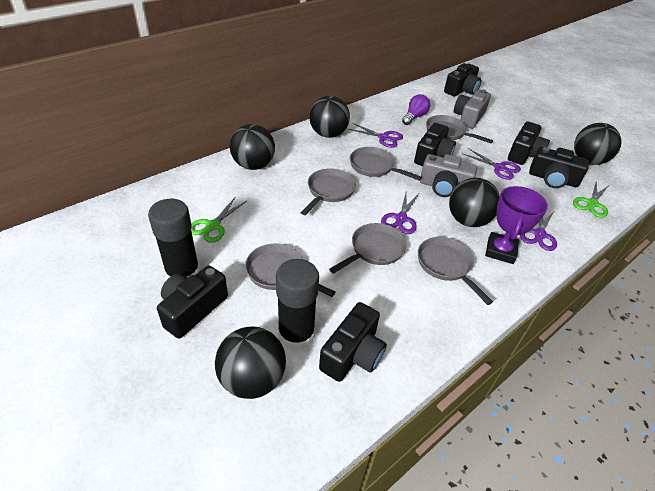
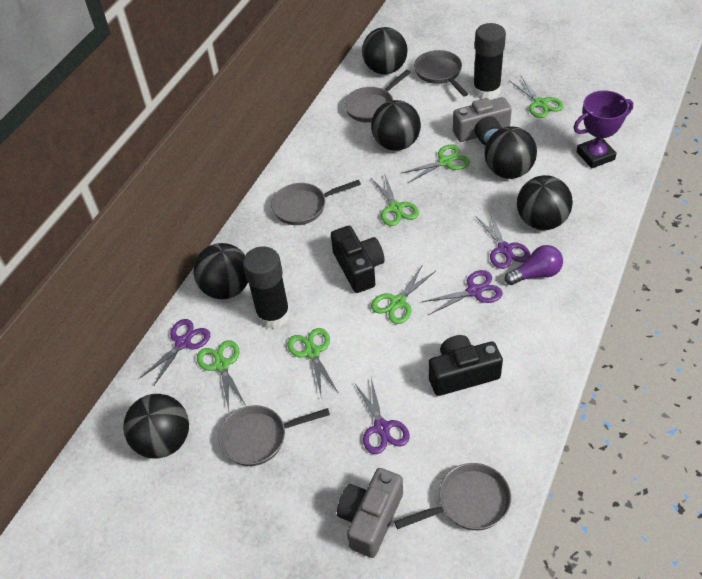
black ball: [215,326,286,399] [230,124,275,170] [309,96,350,138] [449,178,500,227] [574,123,621,165] = 5 -> [123,394,189,459] [193,243,248,299] [362,27,407,74] [371,100,421,151] [484,126,537,179] [517,175,573,230] = 6
black camera: [157,266,228,339] [319,302,387,382] [414,123,456,166] [444,63,481,96] [508,121,550,165] [529,147,589,188] = 6 -> [331,226,384,293] [429,335,503,396] = 2
green scissors: [191,196,247,243] [573,181,609,218] = 2 -> [197,340,245,411] [287,328,339,395] [371,175,419,226] [371,264,436,324] [400,144,470,183] [510,76,564,118] = 6
grey pan: [245,244,335,297] [300,168,356,215] [329,223,407,274] [350,147,422,181] [418,237,493,305] [426,115,493,143] = 6 -> [218,405,330,466] [271,180,361,225] [344,70,411,123] [394,463,511,530] [414,50,468,97] = 5

